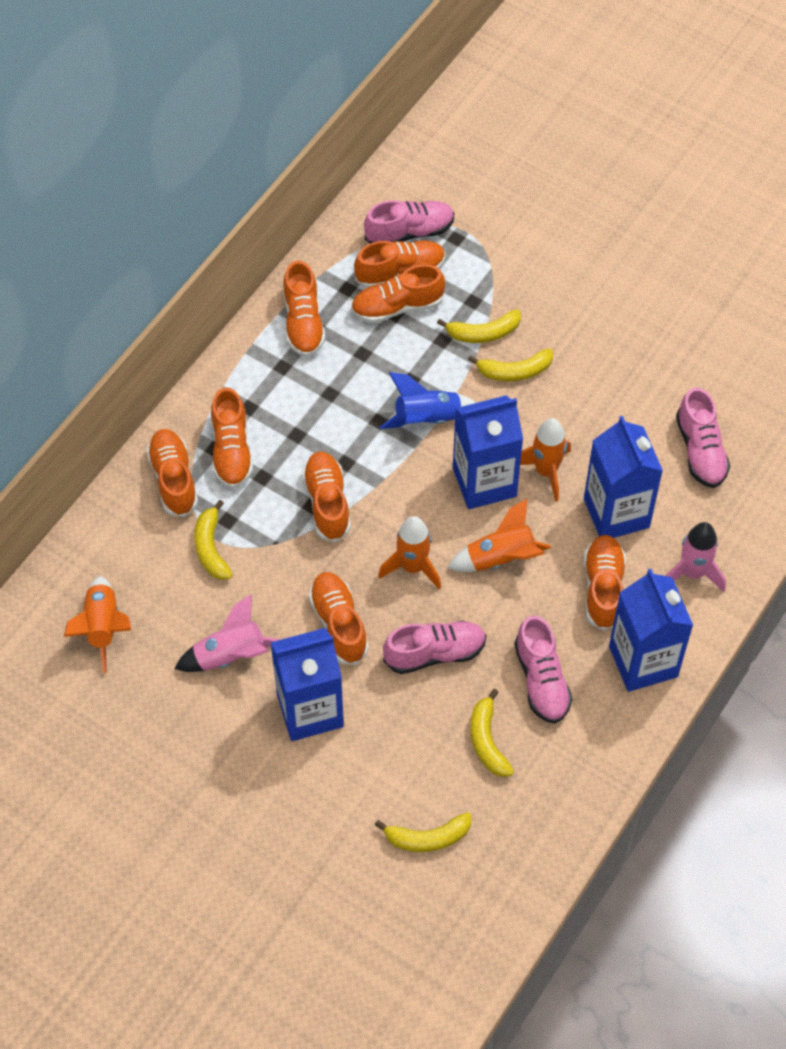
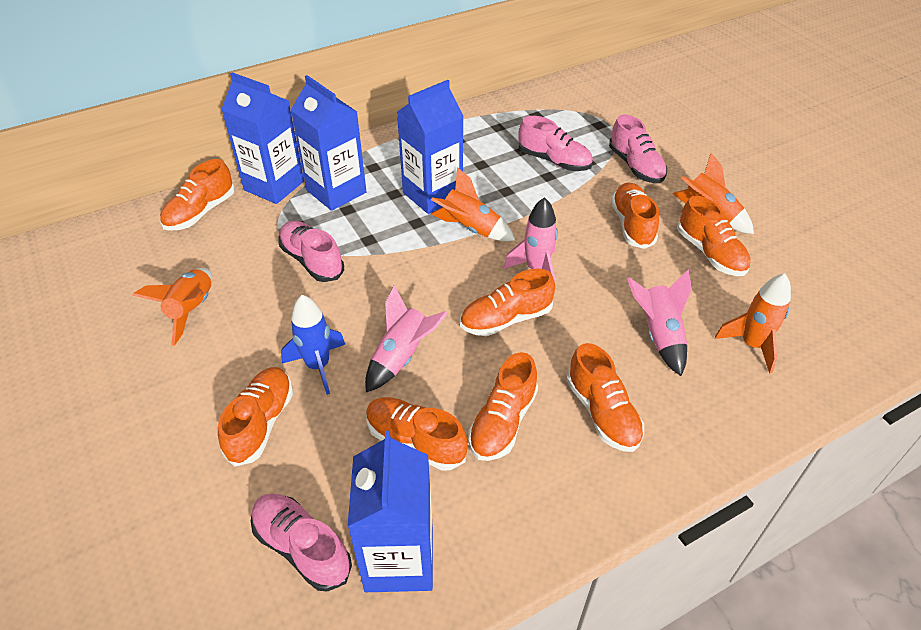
pink rocket: [175,594,281,672] [666,522,726,592] = 2 -> [365,285,448,392] [504,197,558,282] [627,269,692,376] = 3
yellow banana: [194,500,233,580] [375,812,471,852] [437,309,521,343] [468,348,553,381] [471,689,514,777] = 5 -> none = 0

